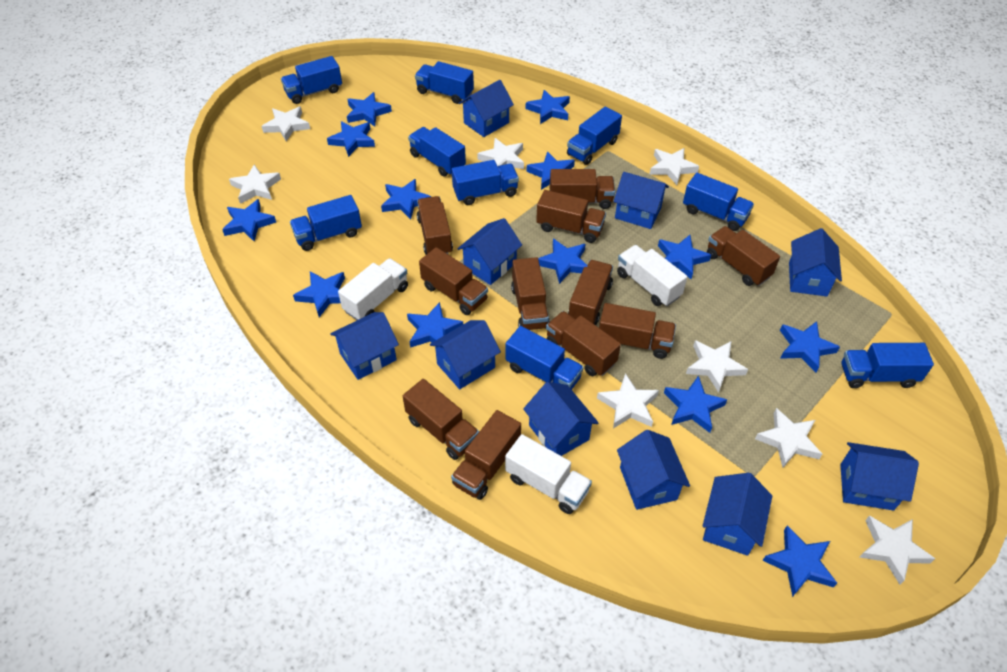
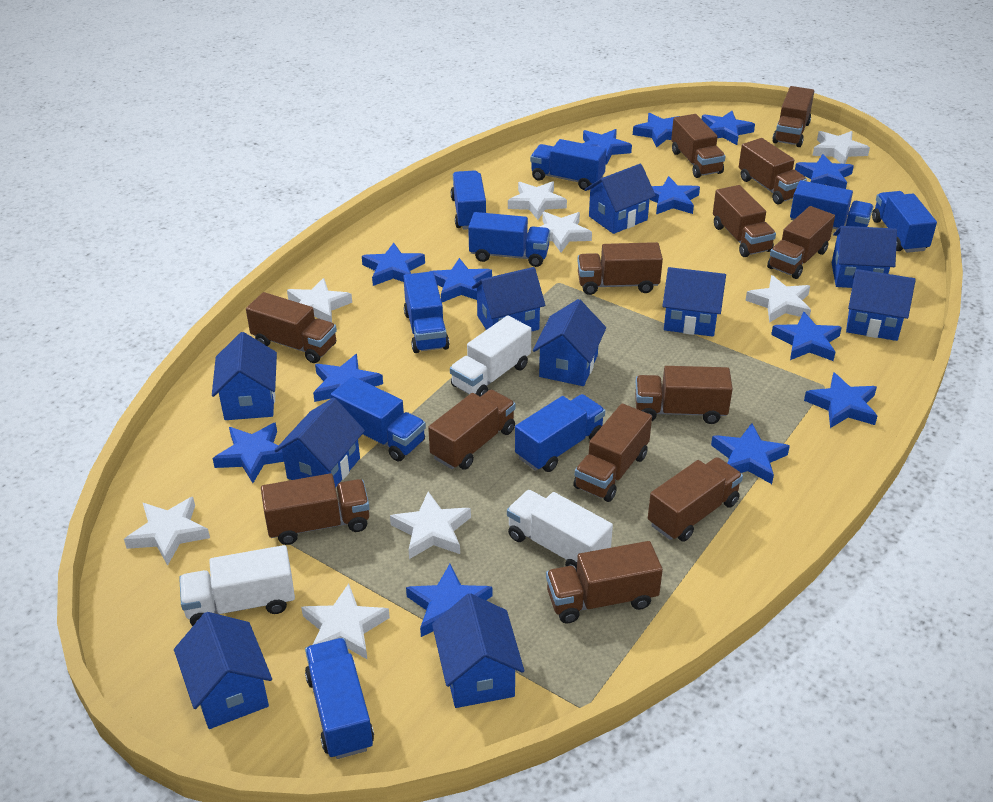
brown truck: [403,379,479,460] [417,196,453,255] [419,247,488,315] [451,410,521,500] [511,257,550,330] [536,190,606,243] [546,311,621,376] [550,169,615,209] [568,260,613,325] [599,303,676,359] [707,226,780,286] = 11 -> [246,292,337,363] [261,473,370,545] [428,390,516,470] [546,541,663,624] [573,404,652,502] [577,242,663,295] [635,366,733,424] [648,457,743,542] [671,114,725,178] [713,185,776,257] [739,138,807,204] [767,206,835,279] [772,86,814,147] = 13

